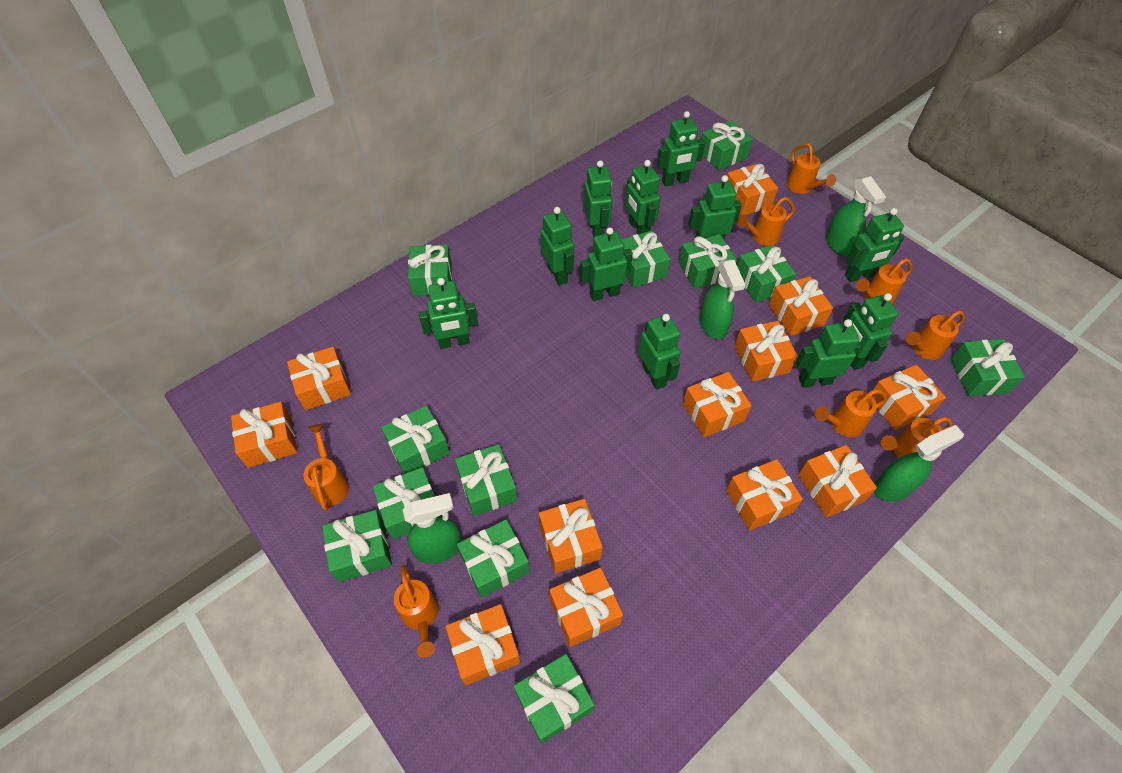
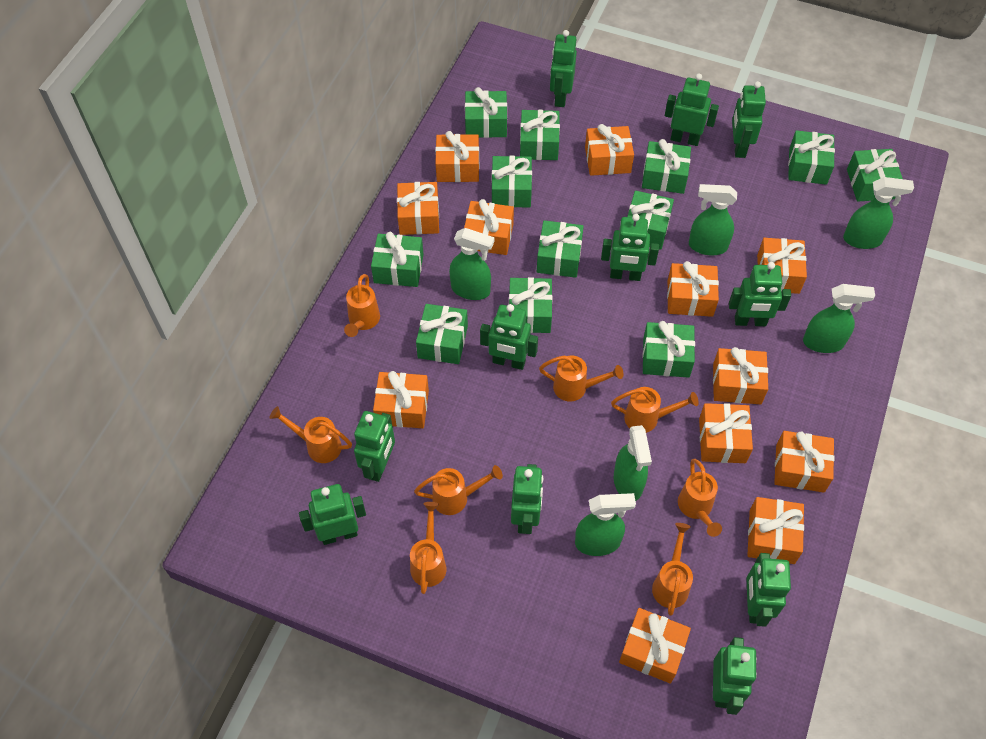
green spray bottle: [403,493,461,564] [699,260,745,340] [826,176,886,256] [874,425,964,502] = 4 -> [449,228,494,300] [575,493,636,556] [614,425,652,501] [689,184,737,256] [803,284,875,353] [843,177,914,249] = 6

